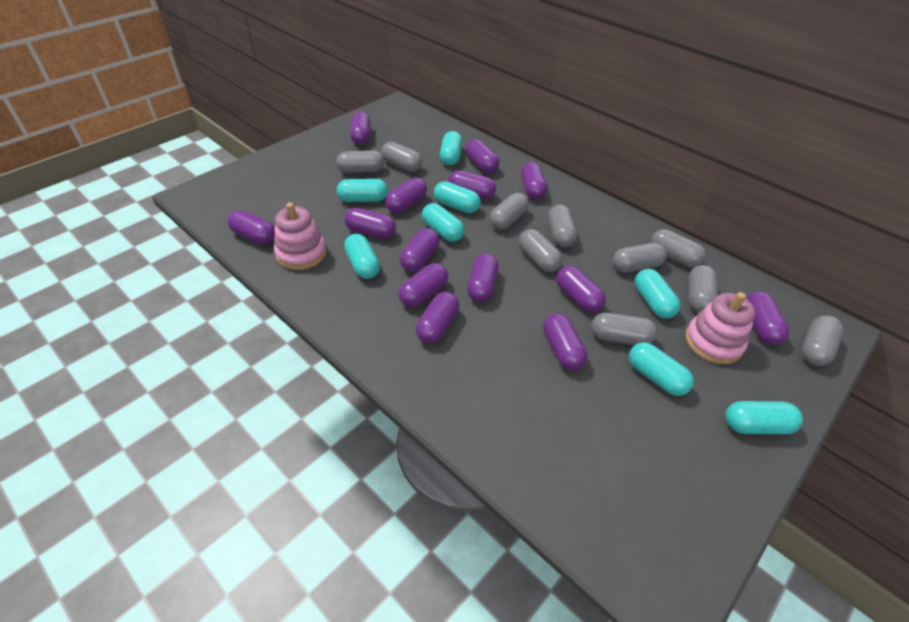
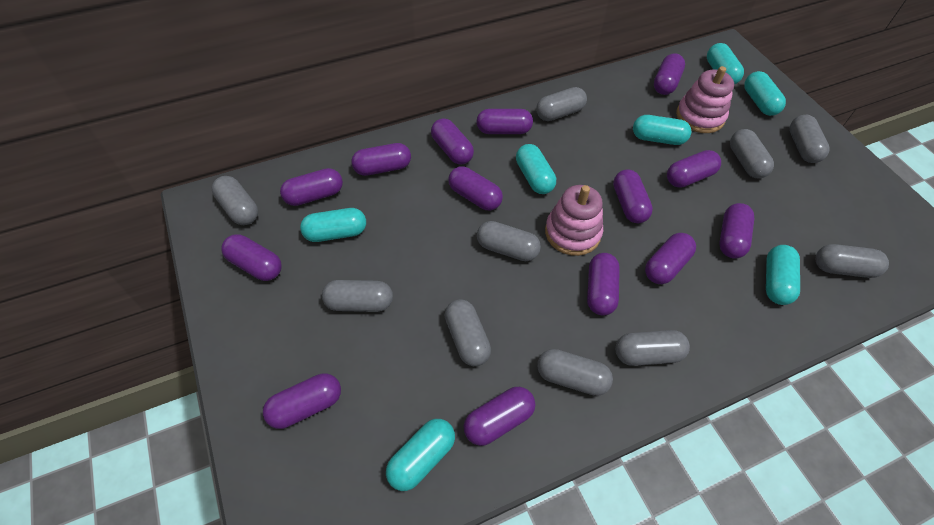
turquoise capsule: [337,179,388,202] [344,234,380,279] [422,203,464,242] [434,181,481,213] [440,131,462,165] [629,342,694,396] [635,269,680,319] [726,401,803,434] = 8 -> [300,208,366,242] [386,419,455,491] [516,144,556,194] [633,115,691,145] [707,43,744,84] [744,71,786,116] [766,245,800,305] = 7

